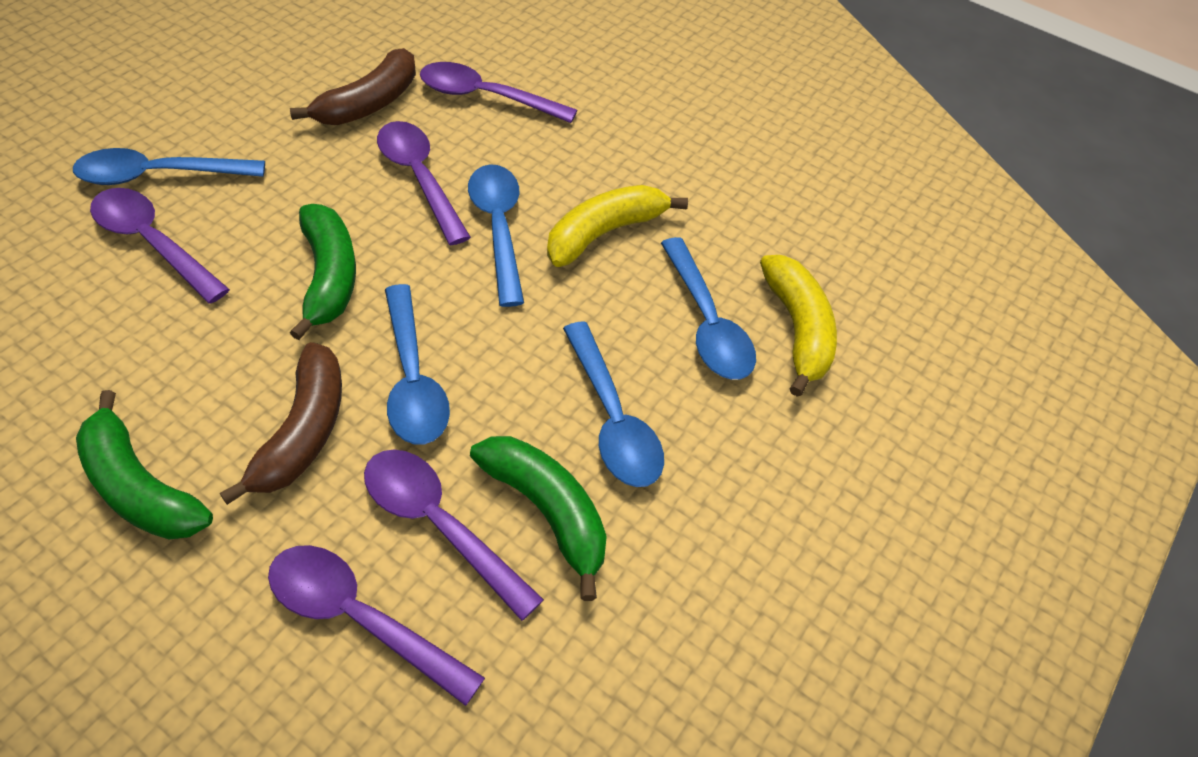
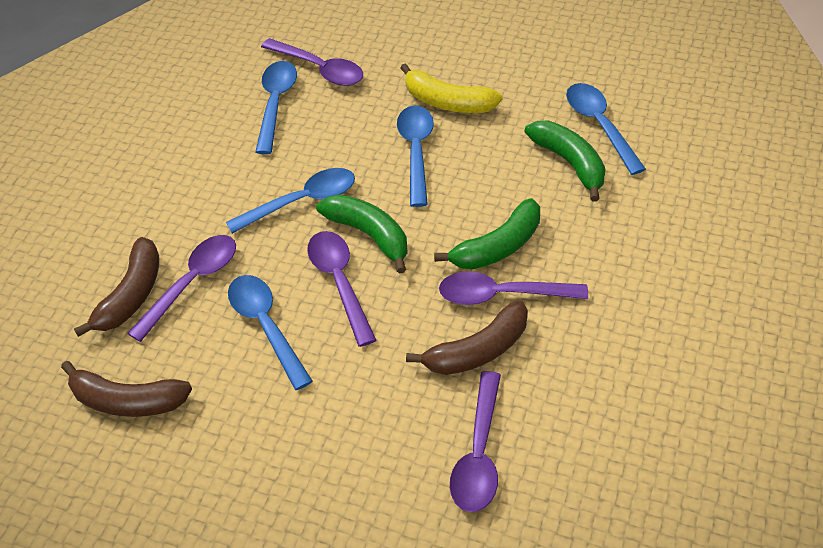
brown banana: [220,342,342,505] [290,48,416,125] = 2 -> [61,361,192,417] [74,237,159,337] [406,300,528,375] = 3
yellow banana: [547,185,688,267] [760,255,837,397] = 2 -> [400,63,502,113] = 1

